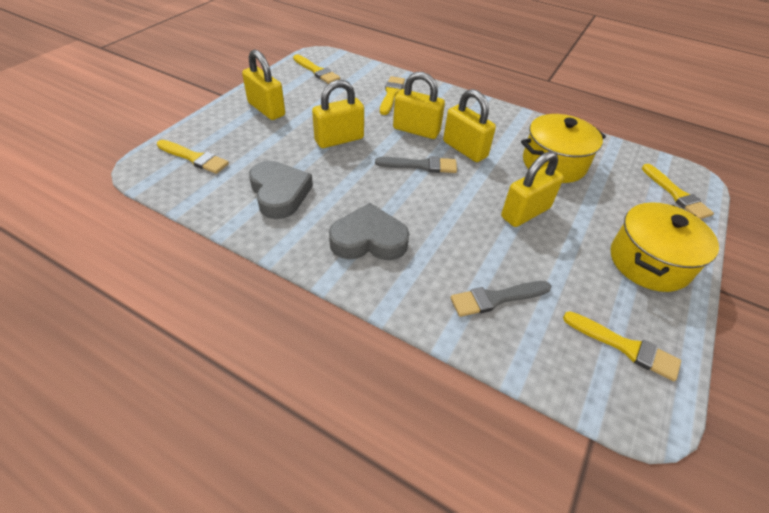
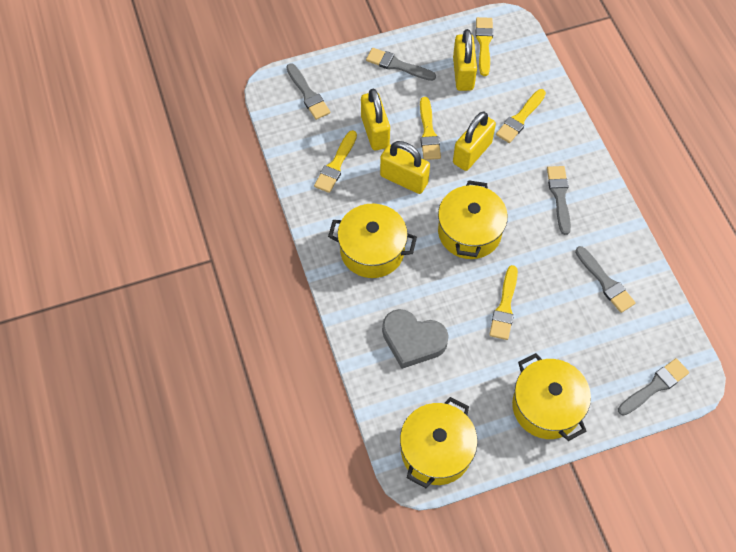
grey brush: [375,156,457,173] [451,281,551,317] = 2 -> [286,63,330,120] [366,48,436,81] [547,166,571,235] [575,246,636,313] [618,358,689,416] = 5
grey heart: [249,161,313,219] [329,203,409,260] = 2 -> [382,309,449,369] = 1
yellow padlock: [242,49,285,120] [312,80,364,148] [393,72,445,139] [443,89,496,162] [501,151,564,227] = 5 -> [361,89,390,150] [380,141,430,194] [453,29,477,91] [453,112,496,171] = 4
yellow pot: [521,114,606,183] [611,202,719,292] = 2 -> [328,204,417,278] [400,397,478,488] [438,180,508,259] [512,353,591,441] = 4

